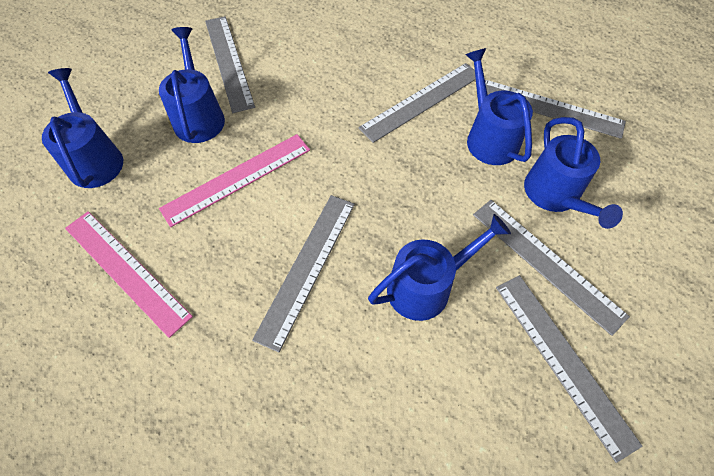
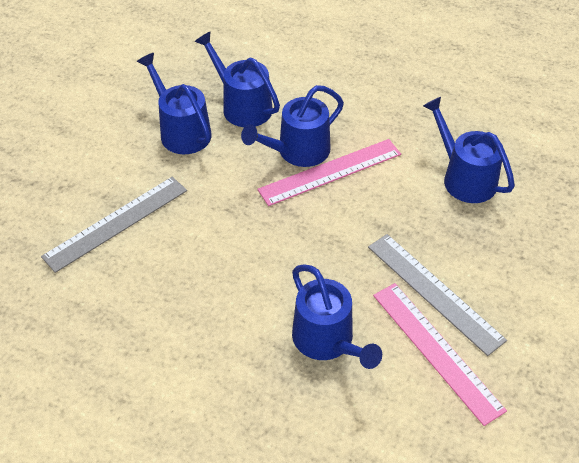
grey ruler: [205,16,255,113] [252,195,355,352] [358,63,476,143] [473,200,630,336] [485,80,626,139] [496,275,642,463] = 6 -> [41,177,187,273] [368,234,507,356] = 2

